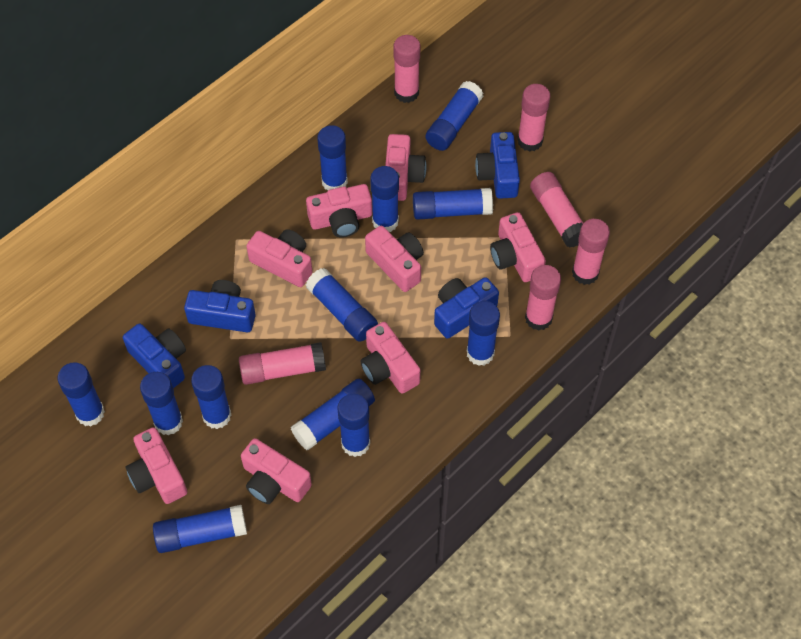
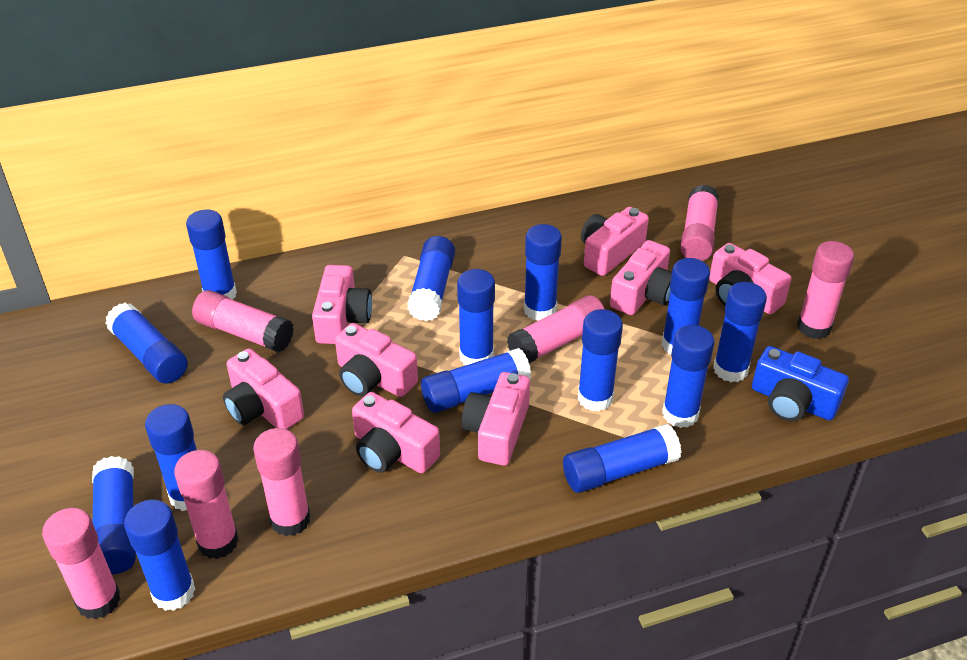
blue camera: [123,324,186,388] [184,280,256,333] [434,277,499,339] [475,132,520,199] = 4 -> [752,346,849,421] = 1
blue glue stick: [57,362,105,426] [140,372,183,435] [153,505,247,553] [191,365,231,429] [291,379,375,450] [306,268,378,342] [317,125,348,190] [337,394,370,457] [370,166,399,232] [413,188,493,220] [426,81,484,151] [467,301,500,366] = 12 -> [92,456,136,574] [105,303,188,384] [124,500,195,611] [145,404,197,511] [186,210,237,300] [407,236,455,321] [421,348,531,413] [457,269,495,365] [524,224,562,321] [563,424,681,493] [578,309,623,411] [662,258,710,354] [662,325,715,428] [713,282,767,382] = 14
pink glue stick: [239,342,326,385] [393,35,420,103] [517,84,550,152] [525,265,561,331] [530,172,583,248] [572,219,610,285] = 6 -> [42,508,120,620] [174,450,239,559] [192,290,294,353] [253,428,310,536] [507,295,604,363] [680,185,719,261] [797,241,854,339] = 7

